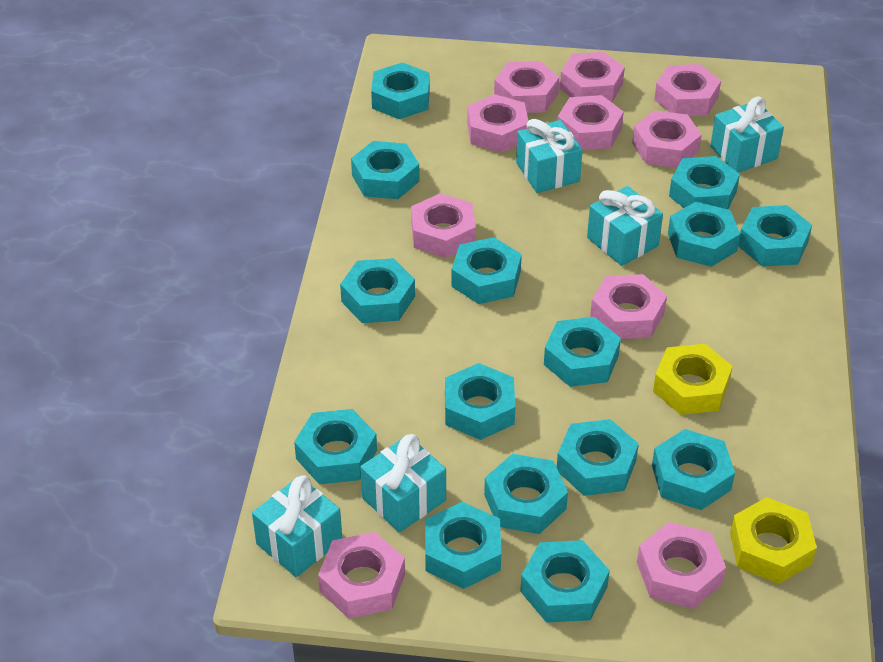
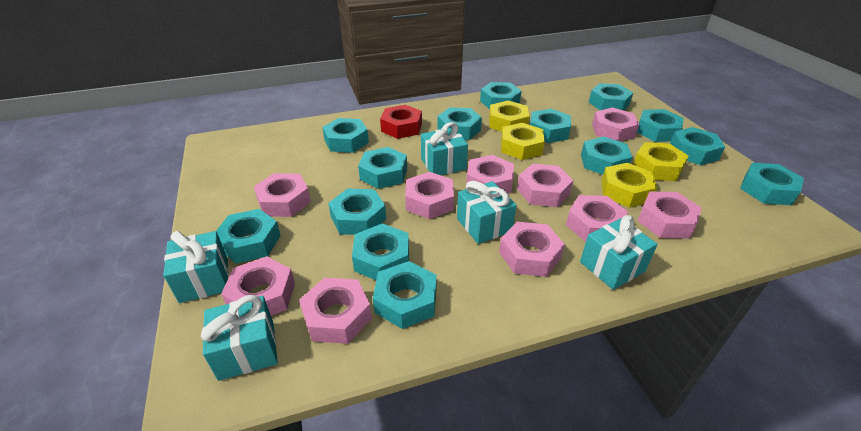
red nut: none = 0 -> [380,105,422,139] = 1
turquoise nut: [294,409,377,484] [340,258,415,323] [351,141,420,199] [371,62,430,119] [425,502,501,589] [445,363,515,440] [451,237,522,304] [484,454,568,534] [520,540,610,623] [544,317,621,387] [557,419,639,496] [652,429,735,510] [668,202,740,267] [669,156,740,209] [738,205,812,267] = 15 -> [216,209,281,264] [322,118,369,153] [328,188,386,235] [352,223,409,280] [358,147,407,189] [373,261,437,329] [437,107,482,140] [480,82,521,109] [530,109,571,143] [581,136,632,175] [589,83,633,110] [637,109,684,142] [670,127,725,165] [740,163,804,205] = 14
yellow nut: [653,344,733,415] [730,497,817,584] = 2 -> [489,101,529,132] [501,123,545,160] [601,163,657,208] [633,142,689,181] = 4

